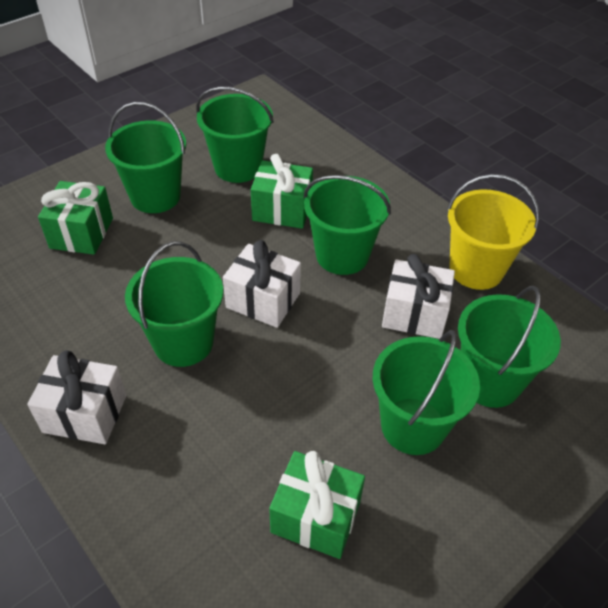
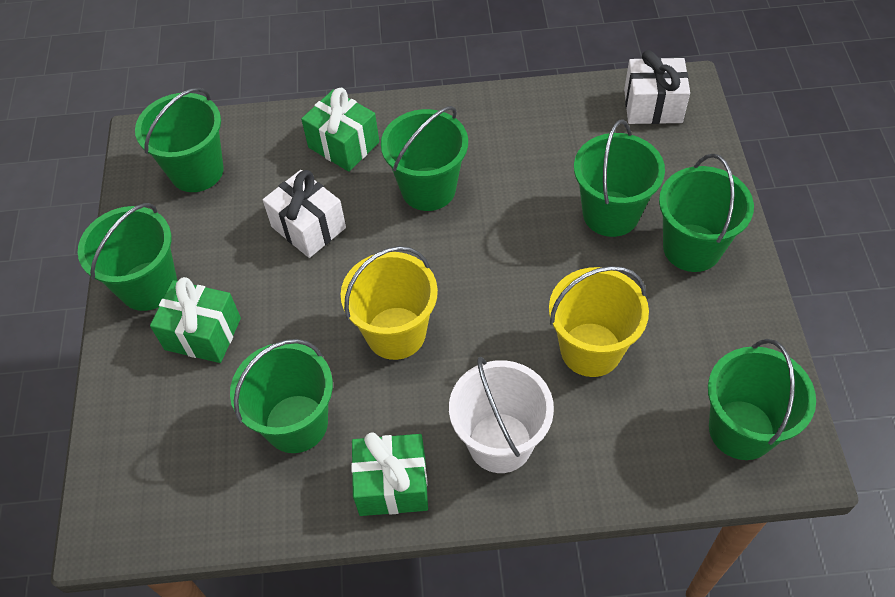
green bucket: [105,102,186,213] [125,241,223,367] [196,87,274,183] [304,175,391,275] [373,330,480,455] [458,286,561,408] = 6 -> [78,203,177,311] [135,88,224,192] [230,339,333,453] [381,106,468,211] [574,119,665,237] [659,154,754,272] [708,339,816,460] = 7
white bucket: none = 0 -> [449,357,554,473] = 1
white gift: [27,350,126,444] [223,240,301,328] [382,254,455,339] = 3 -> [263,170,346,258] [624,50,690,124] = 2
yellow bucket: [447,174,540,290] = 1 -> [340,246,438,360] [549,266,649,377] = 2

